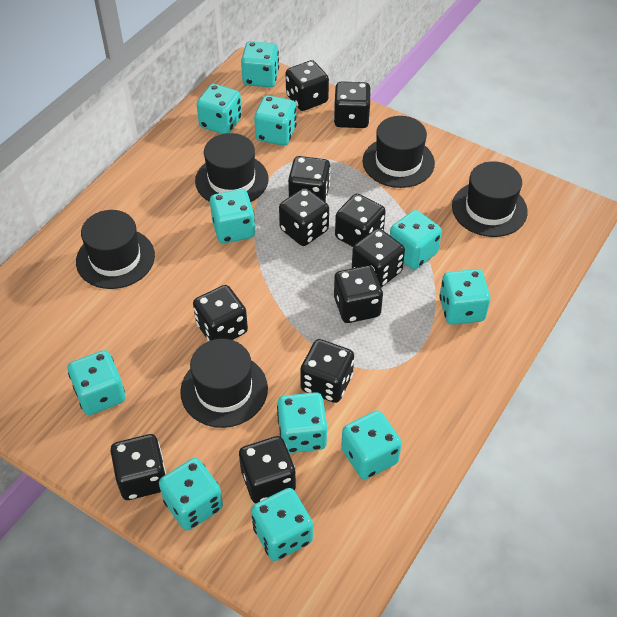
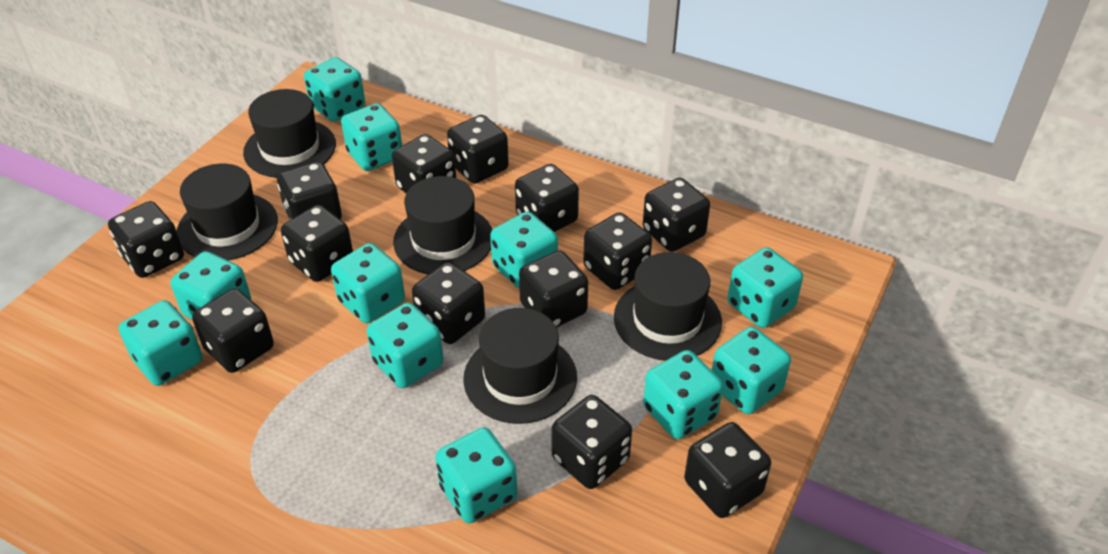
black dice: [111,434,166,500] [193,285,248,341] [239,436,296,504] [279,188,329,246] [286,60,329,111] [288,156,331,202] [300,339,354,403] [334,81,371,128] [334,265,383,323] [335,194,386,247] [352,228,405,287] = 11 -> [108,201,184,278] [192,288,274,373] [277,162,342,220] [281,205,353,282] [392,134,456,194] [412,262,485,344] [447,115,509,184] [515,164,579,232] [519,251,588,328] [552,395,632,489] [583,212,652,290] [643,178,710,252] [684,422,771,518] = 13

